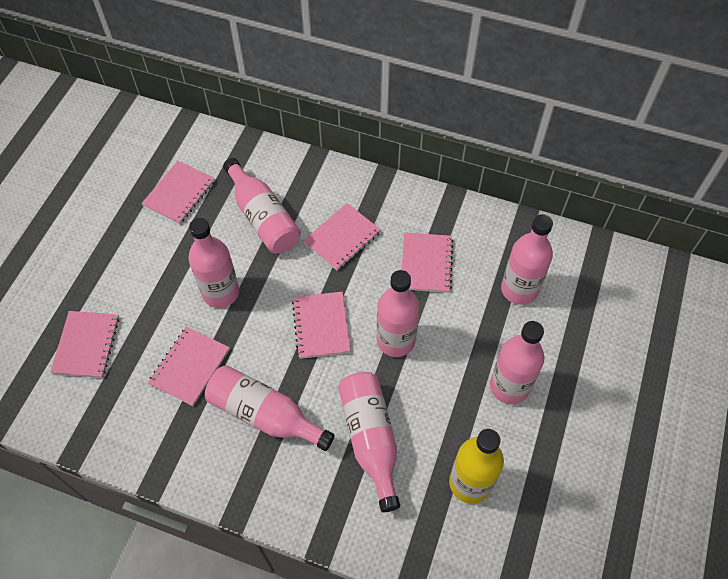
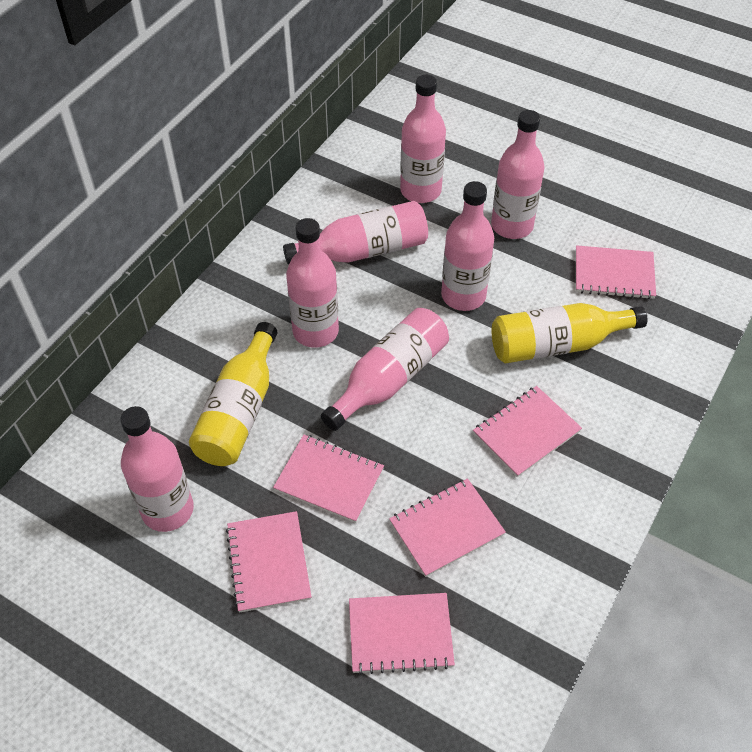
yellow bottle: [449,429,504,504] = 1 -> [189,322,277,466] [491,303,647,363] = 2

